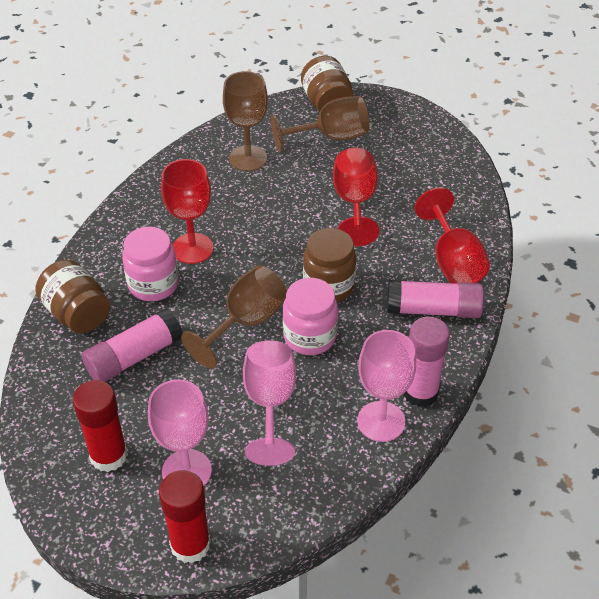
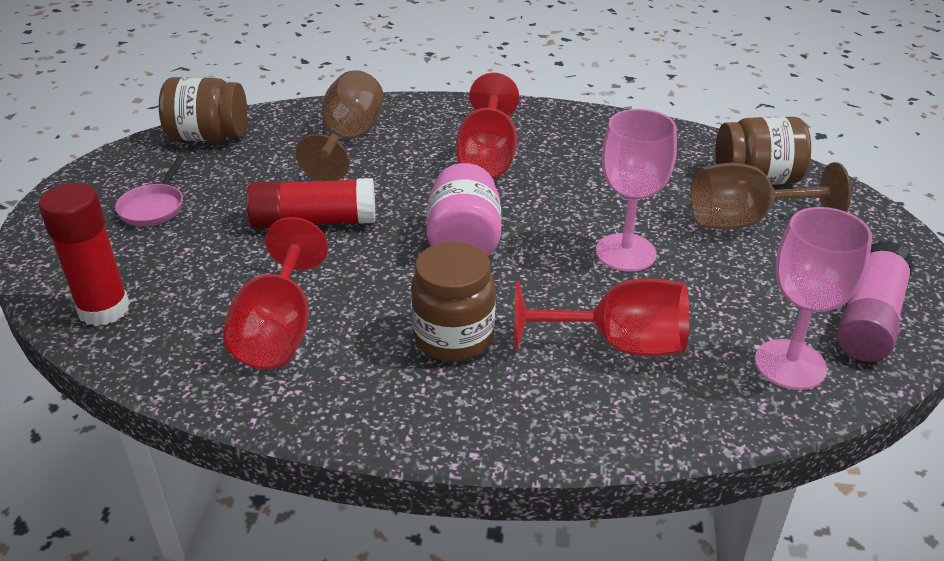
brown goblet: [181,266,287,368] [223,71,268,171] [271,96,369,152] = 3 -> [296,70,384,181] [691,162,851,230] = 2
pink glue stick: [82,308,183,382] [387,280,484,318] [403,316,450,407] = 3 -> [836,241,913,362] = 1
pink goblet: [148,380,212,486] [243,340,296,466] [357,330,416,442] = 3 -> [596,109,677,272] [755,207,872,390] = 2
pink jar: [122,227,179,301] [282,278,338,355] = 2 -> [427,163,501,257] = 1
pink pan: none = 0 -> [115,156,185,227] = 1

